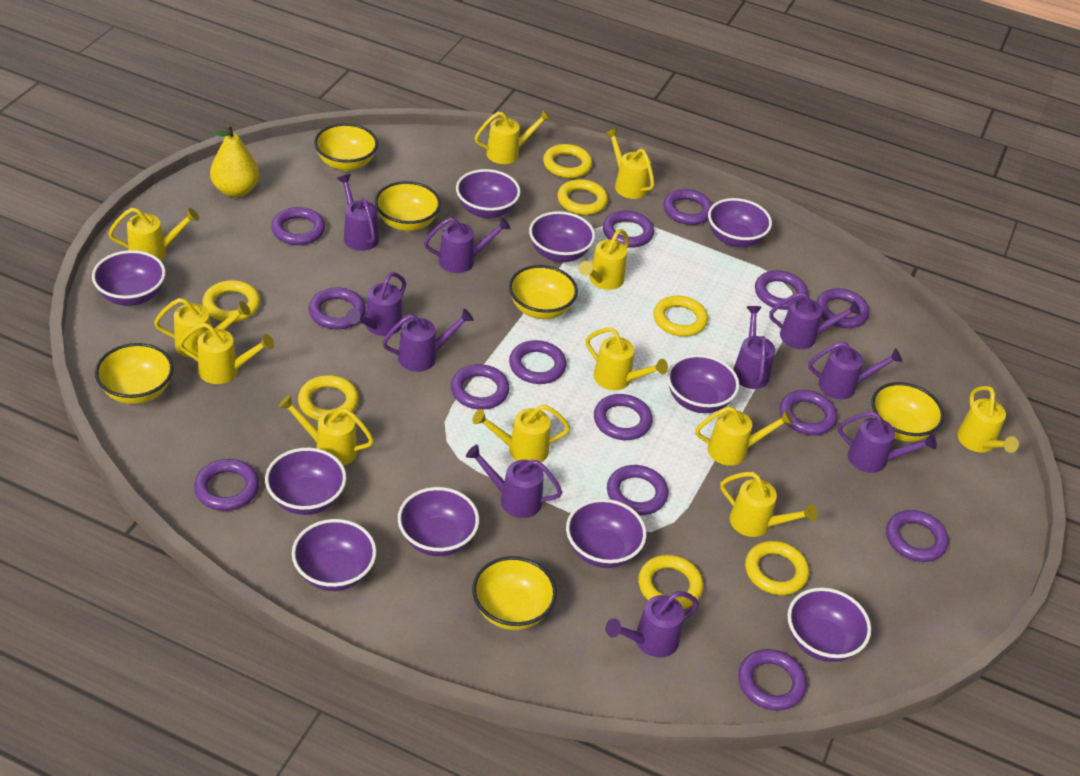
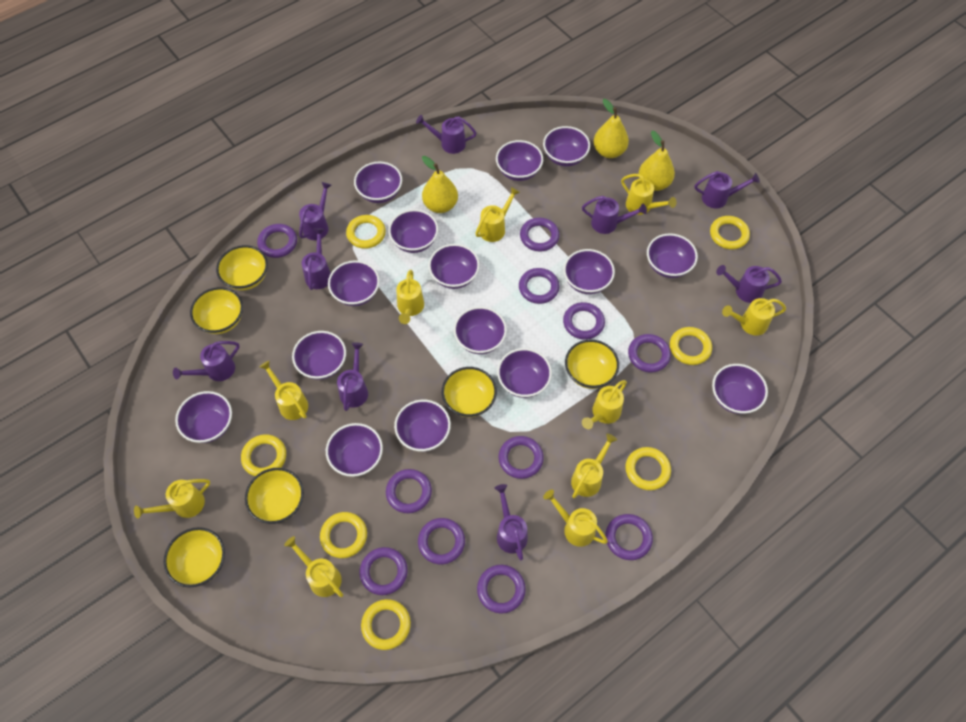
purple bowl: [92,250,166,306] [265,448,346,515] [292,519,377,591] [398,487,479,556] [456,169,521,218] [529,211,595,262] [566,499,647,568] [667,354,739,413] [708,198,772,247] [787,587,871,662] = 10 -> [175,391,232,443] [292,331,346,380] [326,423,383,477] [328,260,380,306] [354,161,402,203] [388,209,438,253] [394,399,451,452] [428,244,480,289] [454,307,507,354] [496,140,543,181] [497,348,552,398] [543,126,590,167] [563,249,615,294] [647,233,698,278] [712,364,768,414] = 15
purple ring: [194,459,259,511] [271,207,325,245] [309,287,366,329] [451,364,510,410] [509,340,566,384] [594,394,653,440] [603,211,654,248] [607,465,668,515] [663,189,713,225] [738,649,807,711] [755,270,808,310] [780,390,837,435] [816,288,870,328] [886,510,948,562] = 14 -> [257,224,297,258] [360,547,408,595] [386,469,432,513] [418,518,465,564] [477,565,526,614] [498,436,544,479] [519,268,559,304] [520,218,560,251] [563,302,605,340] [605,514,653,560] [628,334,671,373] = 11
purple watering can: [337,174,379,251] [346,272,406,336] [382,308,474,372] [424,217,511,273] [466,444,562,518] [606,591,699,658] [733,306,775,389] [769,292,861,349] [808,342,902,399] [838,411,937,473] = 10 -> [173,341,239,381] [299,182,331,240] [302,228,331,290] [337,342,368,411] [416,115,476,154] [495,484,528,560] [582,196,647,234] [695,171,760,209] [716,265,782,303] = 9
yellow pear: [210,124,259,197] = 1 -> [422,156,458,213] [594,99,629,158] [639,131,675,191] = 3
yellow watering can: [108,208,199,260] [154,298,251,358] [179,323,274,384] [278,395,374,466] [472,405,570,462] [475,110,551,164] [579,229,629,290] [586,328,668,390] [605,128,655,199] [695,406,793,466] [720,472,817,537] [957,386,1019,453] = 12 -> [134,479,210,519] [260,361,308,420] [284,536,343,597] [396,270,424,324] [475,187,520,242] [543,489,608,547] [571,433,617,498] [582,380,627,429] [621,174,677,215] [722,298,786,335] = 10

